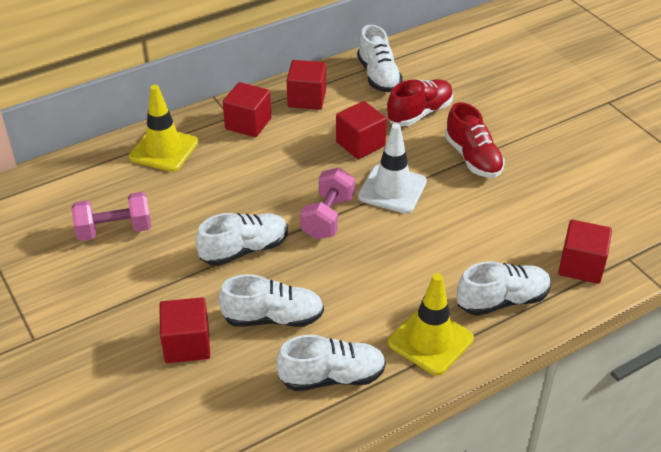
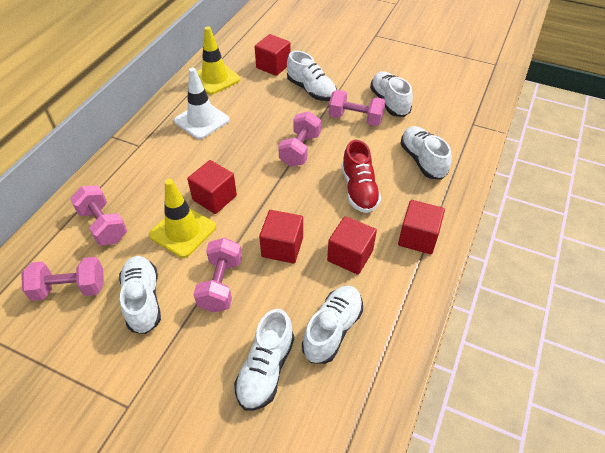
pink dumbbell: [71,192,152,241] [300,167,355,239] = 2 -> [22,257,104,301] [70,186,127,246] [193,238,242,313] [278,111,321,167] [328,90,386,126] = 5
red shoe: [387,79,453,126] [445,102,505,178] = 2 -> [342,140,381,213] = 1
white shoe: [196,213,288,266] [218,274,324,327] [276,335,386,391] [357,25,403,92] [457,261,551,316] = 5 -> [119,256,161,334] [234,309,294,411] [287,51,337,101] [302,286,363,364] [370,71,413,117] [400,126,452,179] = 6

